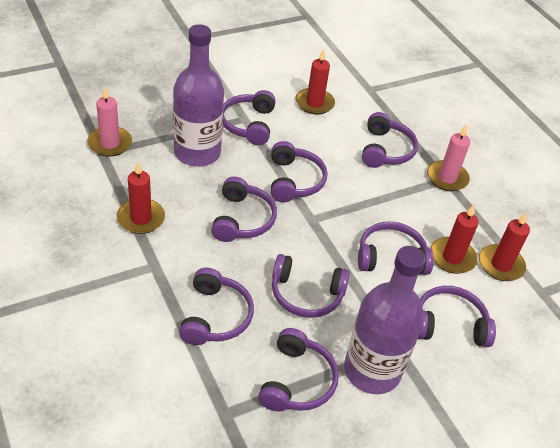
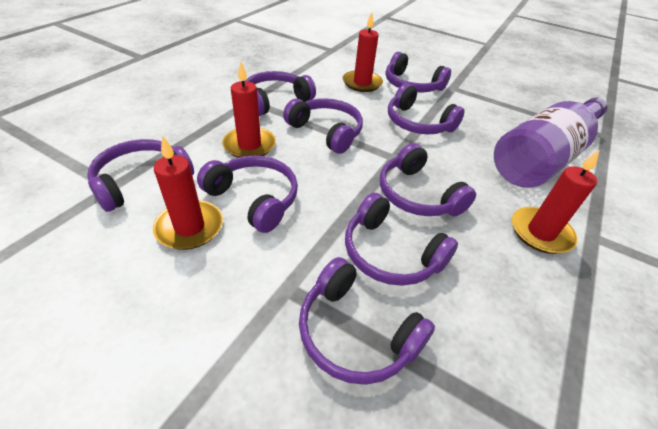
pink candle: [87,87,132,157] [427,124,470,191] = 2 -> none = 0
purple bottle: [173,24,224,167] [344,246,426,394] = 2 -> [494,97,607,188] = 1

